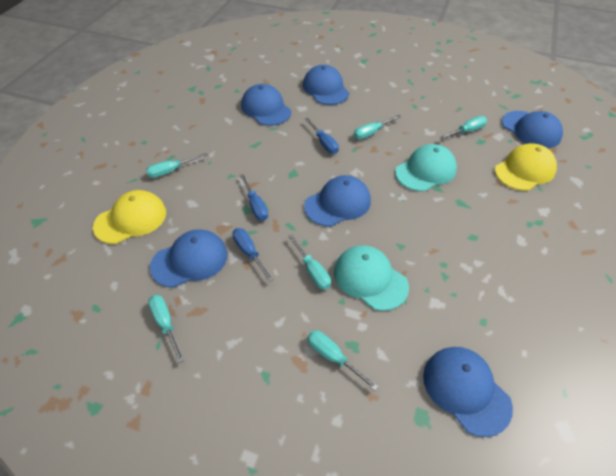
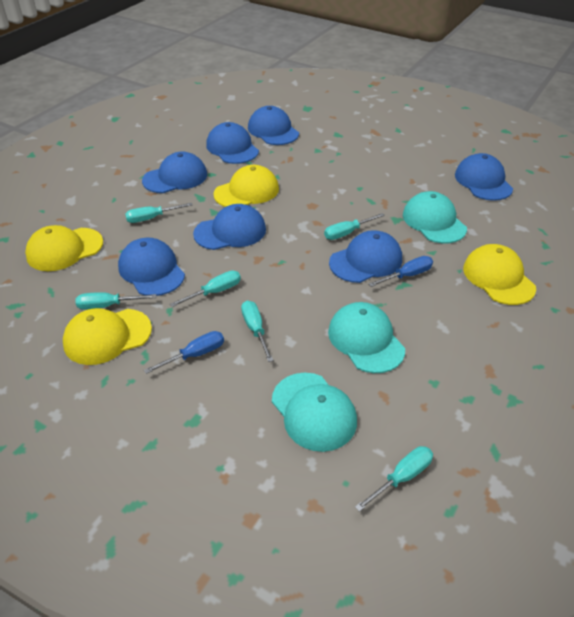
blue cap: [150,229,227,288] [241,84,291,126] [303,65,349,105] [304,175,371,227] [423,347,513,437] [502,111,563,148] = 6 -> [118,238,185,296] [142,151,207,193] [193,204,266,250] [206,122,259,164] [248,106,299,145] [329,230,402,283] [455,153,513,201] = 7
blue screwdriver: [233,228,273,282] [240,174,268,221] [305,118,339,154] = 3 -> [144,331,224,374] [369,256,433,287] = 2
turquoise cap: [334,245,409,311] [395,144,457,191] = 2 -> [272,373,357,452] [328,302,405,373] [403,191,467,243] = 3
yellow cap: [93,190,166,244] [495,143,557,191] = 2 -> [25,225,103,271] [63,308,152,365] [213,165,279,207] [463,244,536,305] = 4

